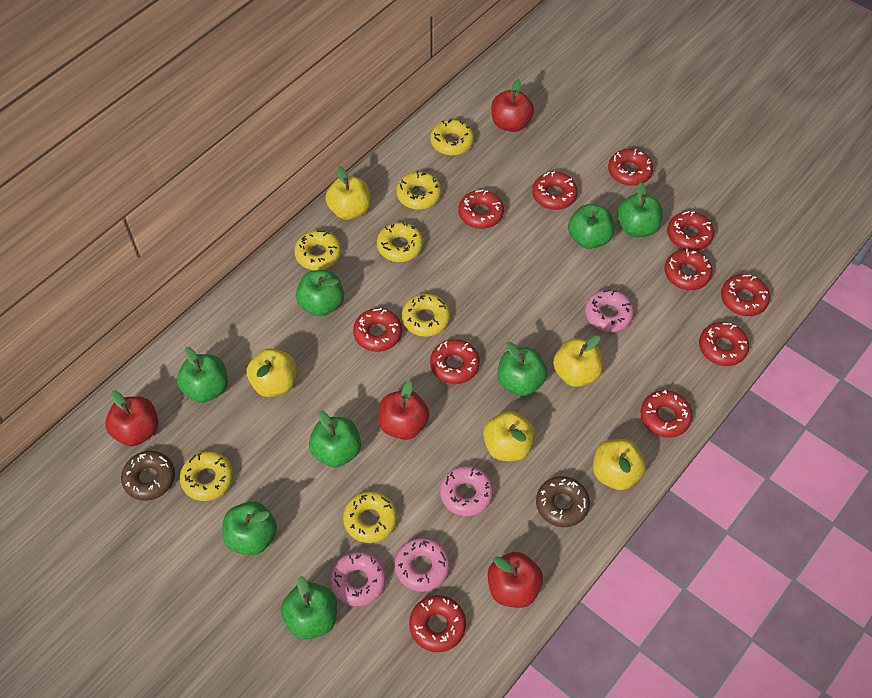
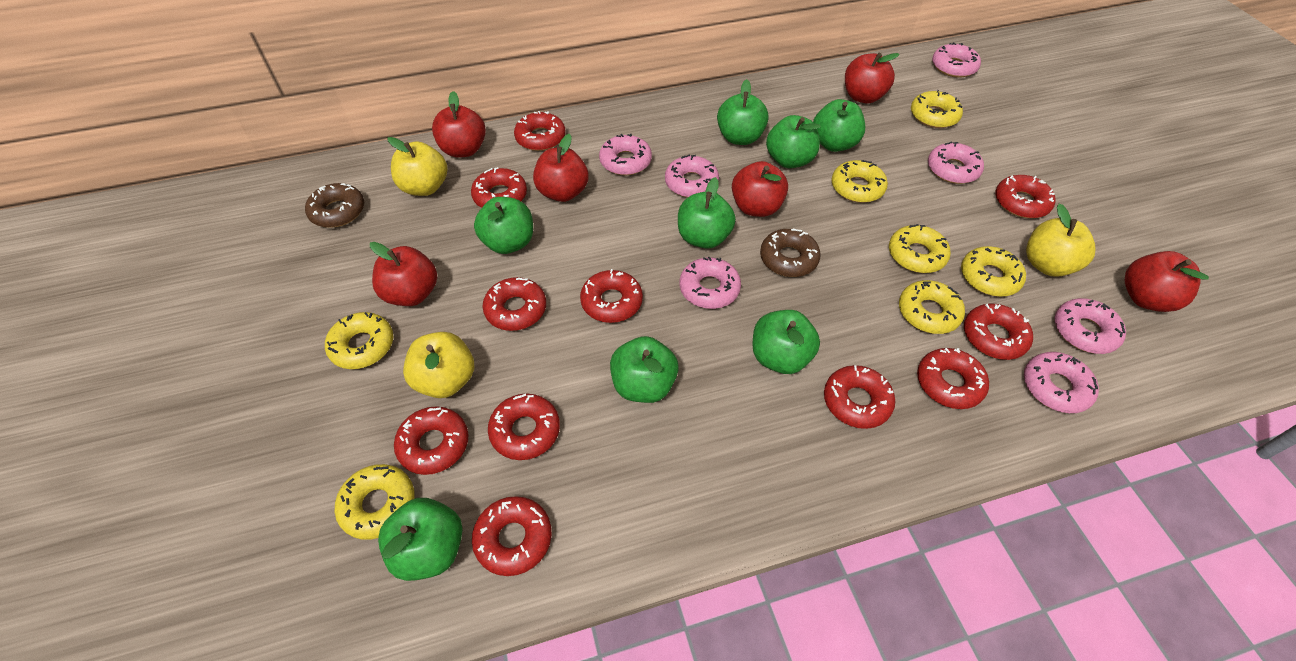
pink donut: [330,552,386,606] [395,538,450,592] [440,466,493,516] [585,289,634,332] = 4 -> [599,134,652,175] [665,155,719,197] [680,257,741,309] [928,141,984,184] [932,42,981,77] [1024,352,1099,413] [1055,298,1126,354] = 7
red apple: [105,390,158,446] [379,381,429,440] [488,552,543,608] [491,79,534,132] = 4 -> [370,242,437,306] [432,91,486,157] [533,134,589,202] [732,161,788,217] [845,53,900,104] [1125,251,1209,312] = 6
yellow apple: [247,348,297,397] [325,166,371,220] [483,411,535,461] [553,335,603,387] [593,439,646,490] = 5 -> [387,137,447,196] [403,332,474,398] [1026,203,1096,277] = 3

